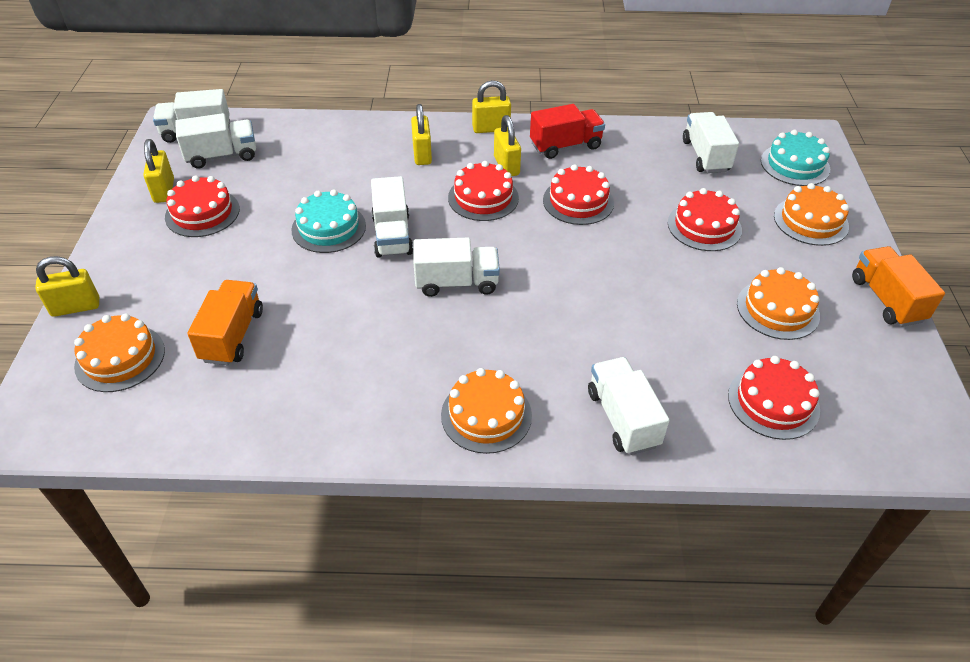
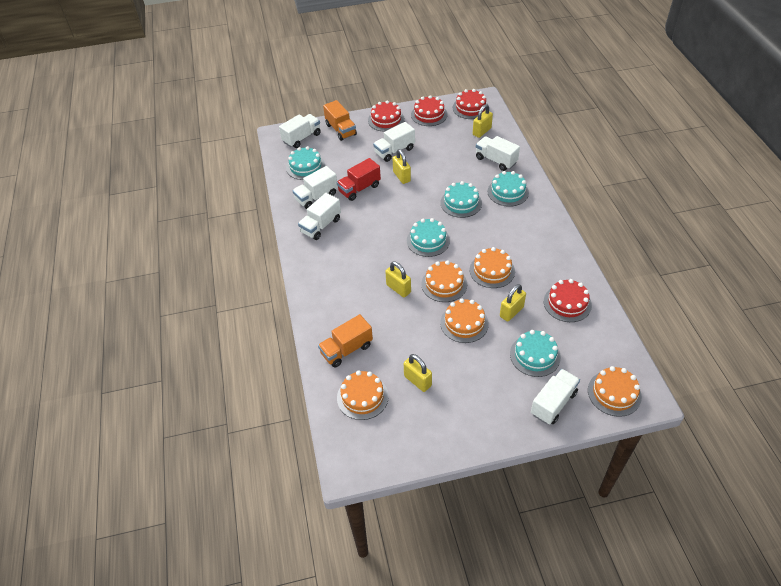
orange cake: [74,314,165,392] [441,368,532,454] [737,267,820,340] [774,183,849,246] = 4 -> [337,371,389,420] [421,261,467,302] [440,298,489,343] [470,247,515,288] [588,366,642,417] = 5
red cake: [165,175,240,237] [448,161,519,221] [543,164,614,225] [668,188,742,251] [728,356,820,440] = 5 -> [368,100,405,132] [411,95,448,126] [453,89,489,119] [544,279,592,322] = 4
turquoise cake: [291,189,366,253] [761,130,830,186] = 2 -> [286,146,325,180] [407,218,450,257] [441,181,482,218] [487,171,529,207] [510,330,561,377] = 5

